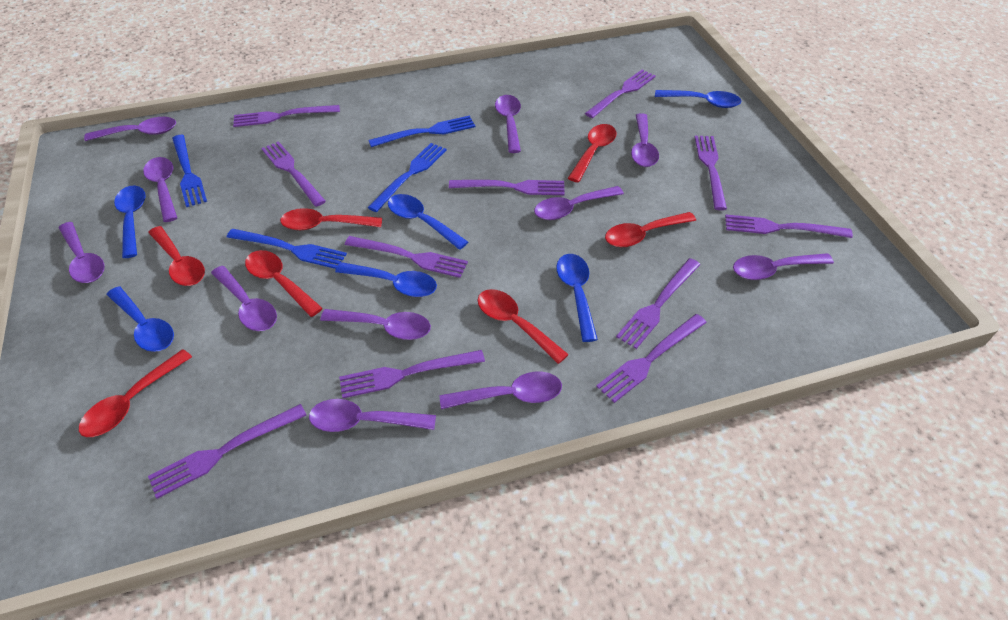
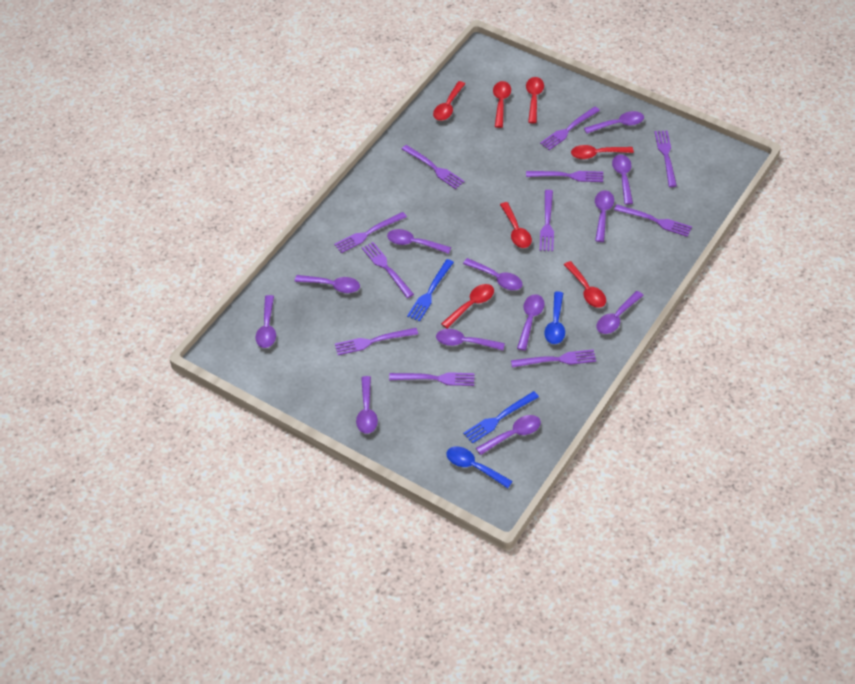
blue fork: [172,135,207,207] [227,229,347,269] [367,143,447,212] [368,116,475,147] = 4 -> [407,259,454,322] [463,391,539,444] = 2
blue spoon: [106,286,174,352] [114,186,146,258] [335,262,437,297] [388,194,468,250] [556,254,598,342] [655,90,742,108] = 6 -> [447,446,513,488] [544,291,565,344] = 2
purple spoon: [59,222,105,283] [84,117,176,141] [143,157,177,222] [211,266,277,331] [309,399,436,432] [320,309,431,340] [440,371,562,409] [495,95,521,153] [534,186,624,220] [631,113,659,167] [733,253,834,280] = 11 -> [256,295,276,348] [295,275,360,293] [356,376,378,434] [387,229,451,254] [436,329,505,350] [463,258,522,290] [476,415,541,455] [517,294,544,351] [584,111,644,134] [595,190,614,242] [597,291,644,334] [612,154,633,205] = 12

